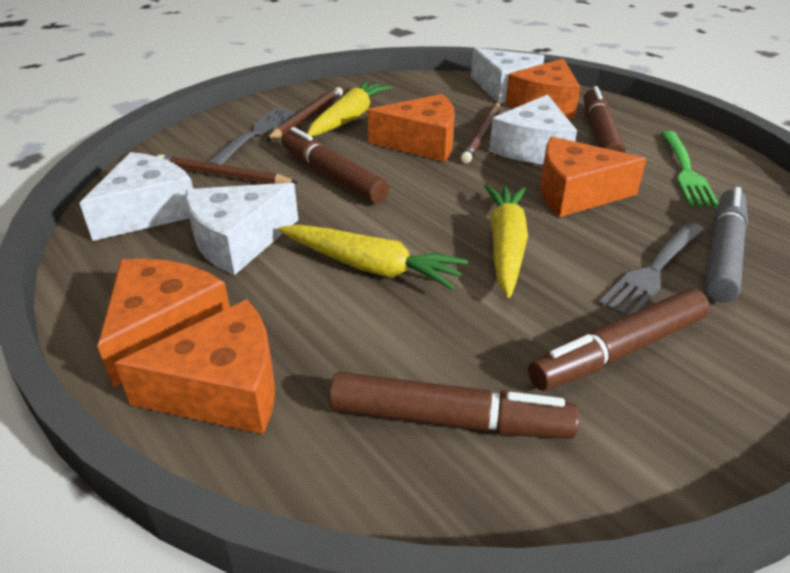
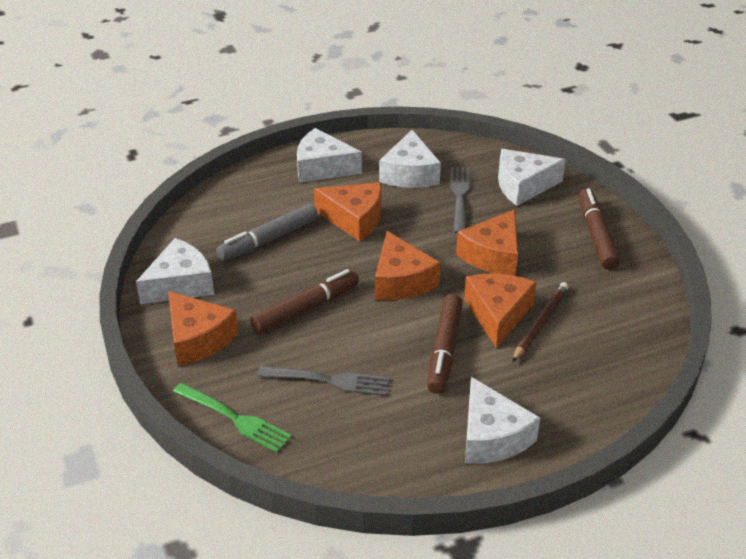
brown marker: [281,127,389,204] [329,372,579,439] [528,289,710,391] [584,86,626,153] = 4 -> [250,269,359,334] [427,294,463,394] [578,188,620,270] = 3
brown pencil: [157,154,298,184] [266,87,343,141] [460,102,500,163] = 3 -> [512,282,569,362] = 1
white cheese: [79,152,193,241] [185,183,298,275] [471,48,544,103] [489,94,577,164] = 4 -> [136,238,214,304] [297,128,362,183] [379,130,441,188] [465,377,540,464] [498,149,566,206] = 5
yellow carrot: [278,224,468,290] [307,81,392,137] [484,185,528,298] = 3 -> none = 0

